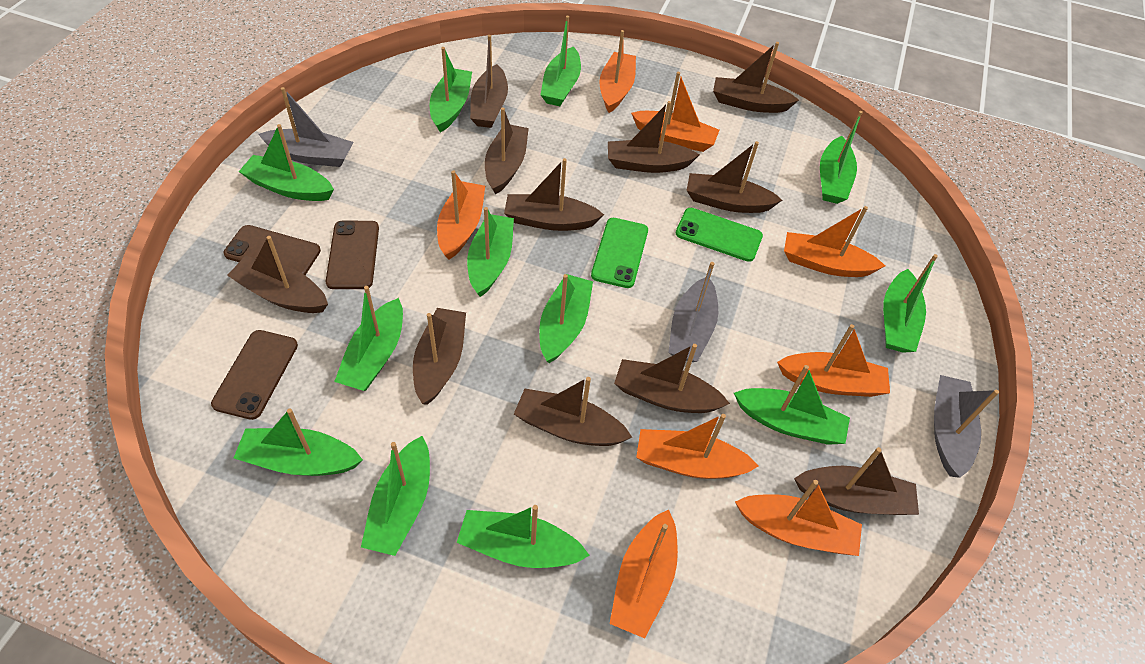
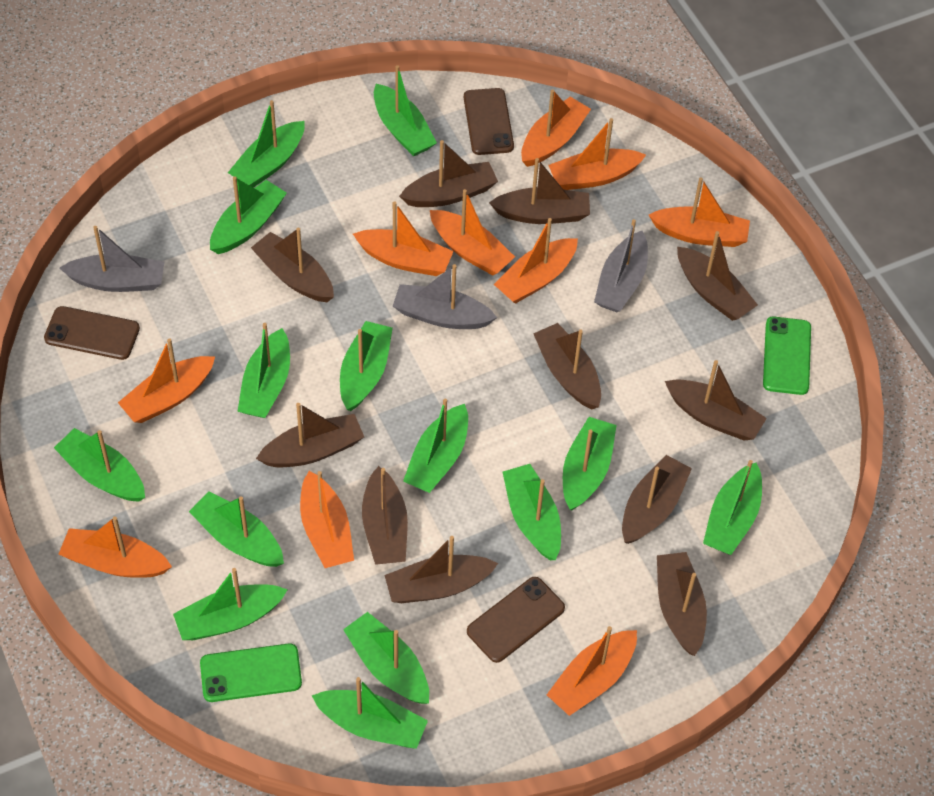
green boat: [234,408,363,476] [239,124,334,201] [334,286,403,391] [361,436,430,556] [430,47,472,133] [457,505,590,568] [467,207,514,297] [539,274,593,363] [541,16,581,106] [734,365,850,445] [820,111,863,204] [883,254,938,353] = 12 -> [54,428,145,502] [173,568,288,640] [189,491,284,567] [210,176,287,254] [228,100,305,188] [237,323,290,418] [312,677,428,749] [340,321,393,411] [343,612,429,704] [374,65,437,156] [403,398,468,493] [502,464,561,560] [563,417,617,510] [703,460,762,555] = 14
orange boat: [437,170,485,260] [599,30,636,113] [610,510,678,638] [631,72,719,152] [636,414,758,479] [735,480,862,556] [777,324,890,397] [784,206,885,277] = 8 -> [59,516,172,578] [118,338,215,423] [300,471,354,568] [353,202,454,276] [430,189,515,276] [494,218,578,304] [521,89,591,167] [547,626,637,716] [549,118,646,190] [649,177,750,247] = 10

